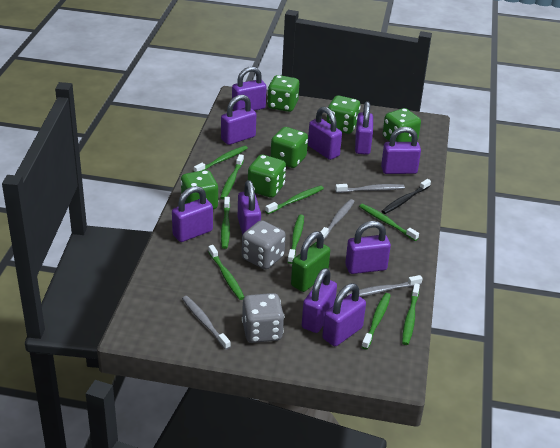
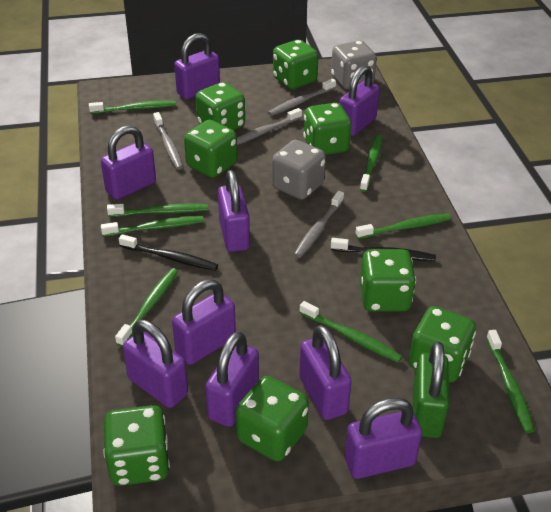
black toothbrush: [382,179,431,214] = 1 -> [119,234,218,271] [331,238,436,261] = 2
green dice: [181,170,218,210] [248,155,286,198] [267,75,299,112] [271,127,308,168] [327,96,361,134] [383,108,421,142] = 6 -> [103,405,170,486] [184,120,237,178] [196,82,245,130] [236,376,309,461] [273,40,319,89] [303,103,351,155] [360,249,416,312] [409,306,476,383] = 8
green toothbrush: [194,146,248,172] [208,245,244,300] [220,154,244,200] [221,197,230,249] [265,186,324,214] [287,214,304,264] [359,204,419,241] [362,293,391,349] [402,283,420,345] = 9 -> [89,101,176,114] [101,216,204,237] [107,204,208,217] [115,268,178,347] [299,301,402,363] [355,214,451,239] [360,135,383,192] [486,330,535,433] = 8
purple padlock: [172,186,213,242] [221,95,256,145] [232,66,267,111] [238,180,261,235] [302,268,337,333] [308,107,342,160] [322,283,366,346] [345,221,391,274] [355,101,373,155] [381,127,421,174] = 10 -> [101,125,156,200] [123,320,188,408] [172,279,236,365] [174,33,220,100] [205,331,259,427] [218,170,250,252] [299,325,352,420] [339,65,380,136] [345,397,422,479] = 9

